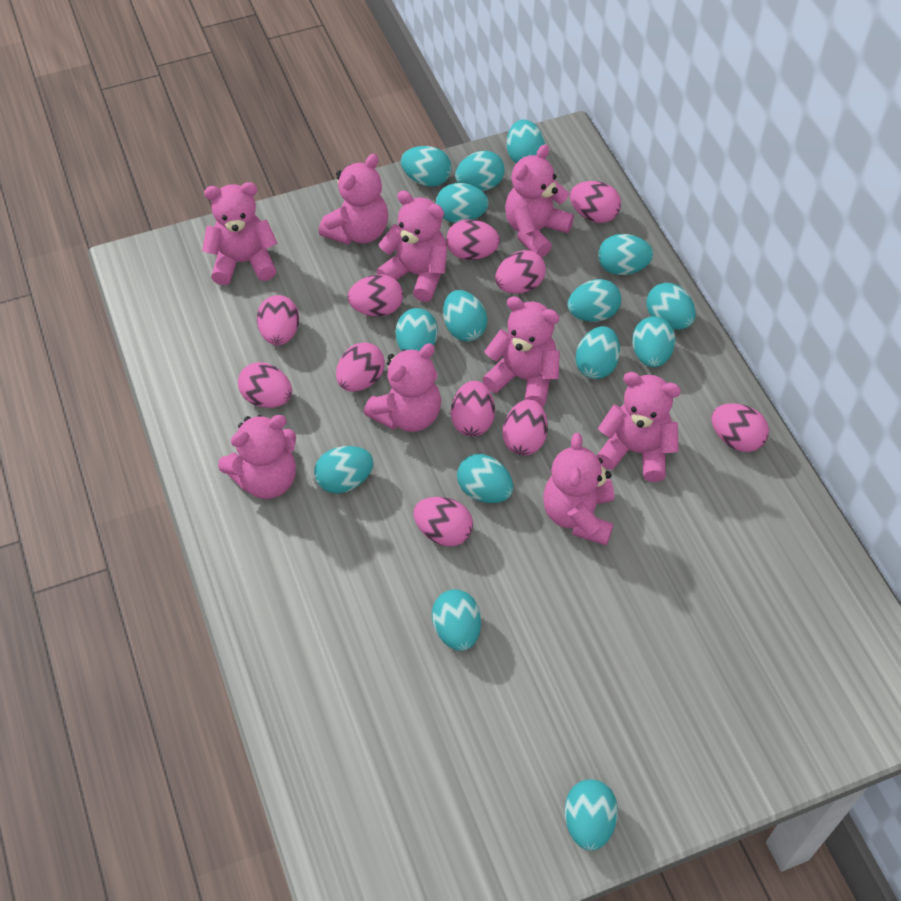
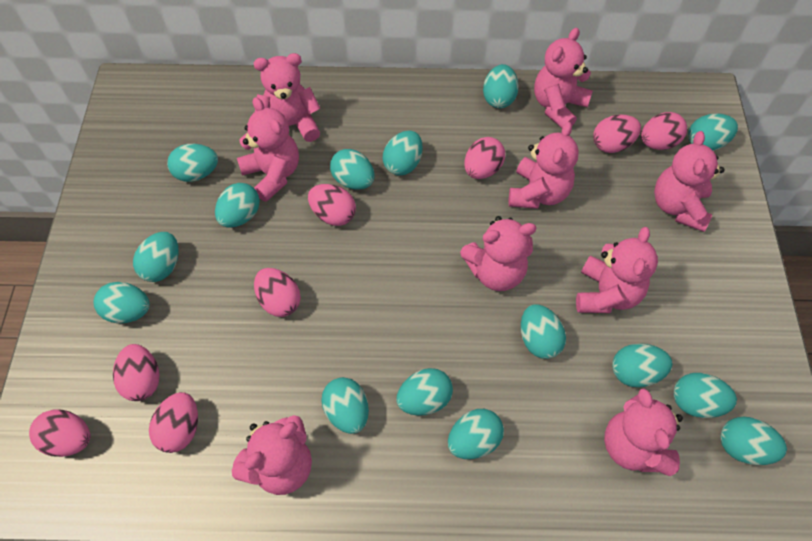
pink egg: [238,362,292,408] [257,295,299,345] [336,342,385,392] [348,274,403,317] [413,497,473,546] [446,219,500,260] [451,381,495,436] [495,250,546,294] [503,399,548,455] [570,181,621,223] [712,403,769,452] = 11 -> [29,409,90,457] [113,344,160,401] [149,392,198,453] [254,268,301,317] [308,184,356,226] [464,137,505,179] [593,115,641,153] [641,112,687,150] = 8

